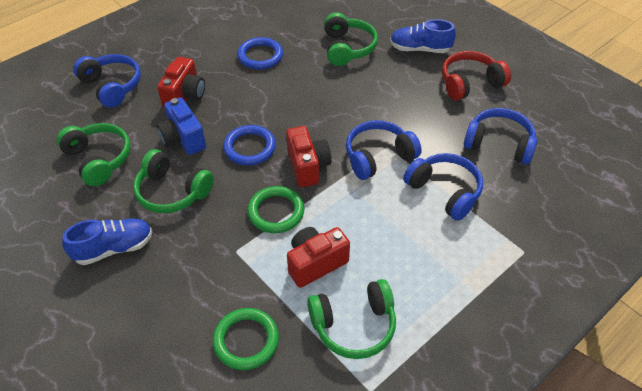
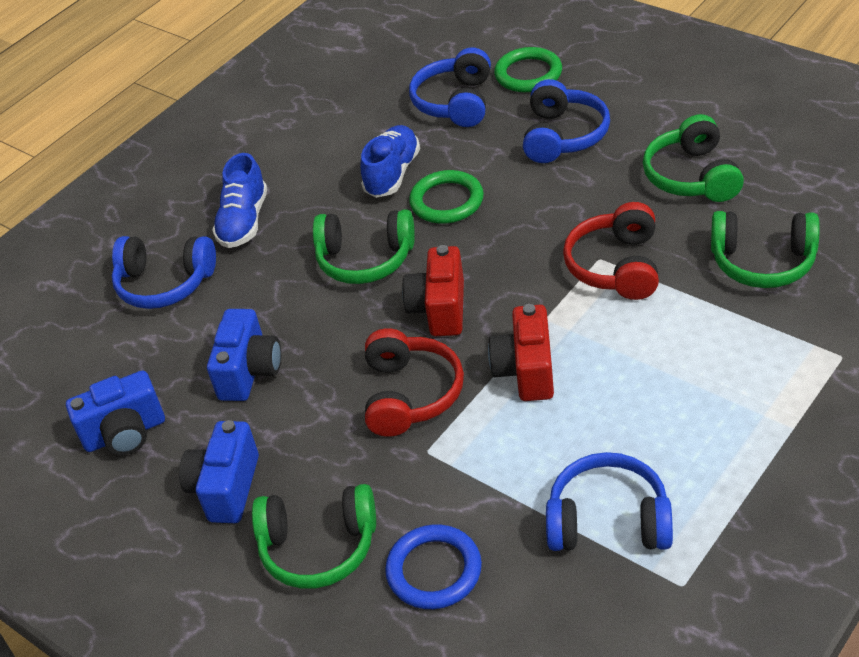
blue camera: [156,97,206,155] = 1 -> [66,370,165,455] [179,420,259,523] [207,309,281,401] = 3
blue ring: [223,125,276,165] [237,37,283,69] = 2 -> [385,524,482,609] = 1
red camera: [157,57,205,108] [286,126,332,187] [287,227,350,288] = 3 -> [402,245,464,336] [488,304,554,401] = 2
red headphones: [442,51,511,100] = 1 -> [365,328,464,437] [563,202,659,300] = 2

